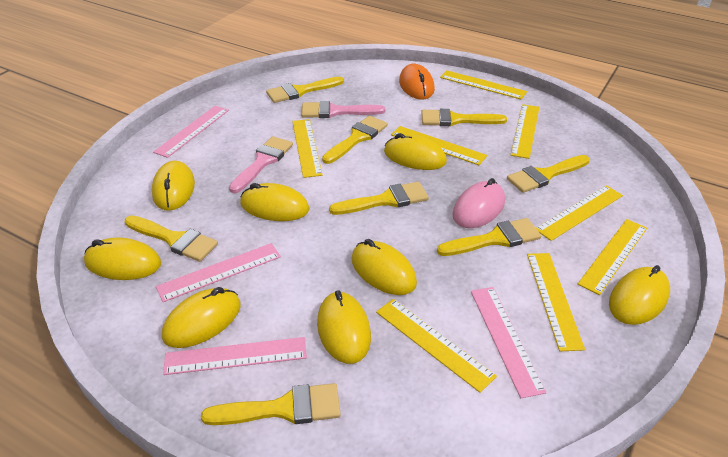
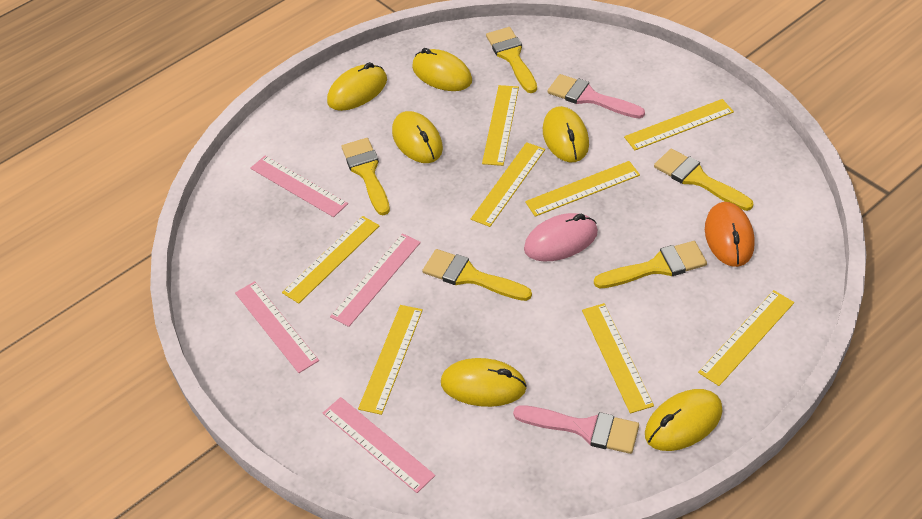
yellow brush: [125,215,218,262] [201,383,341,425] [266,77,344,103] [322,116,388,164] [329,182,429,215] [421,109,507,126] [437,218,541,256] [507,155,590,193] = 8 -> [341,138,390,215] [422,249,532,301] [486,27,537,93] [594,241,707,288] [654,148,753,211] = 5
yellow mouse: [84,238,161,280] [152,161,195,211] [162,287,241,348] [240,183,309,221] [317,290,371,364] [352,239,417,295] [384,133,447,170] [609,265,670,325] = 8 -> [327,62,387,111] [392,111,443,163] [412,48,472,91] [441,358,527,407] [543,106,589,162] [645,389,723,451] = 6

